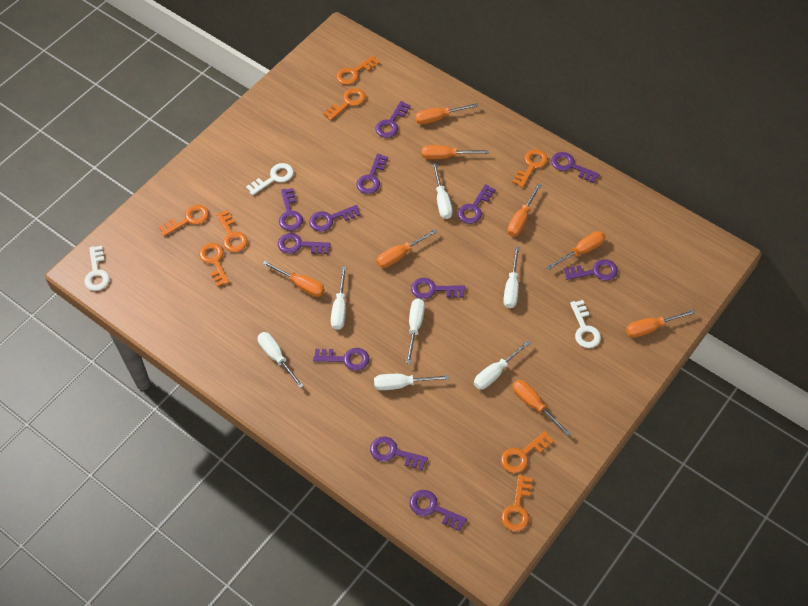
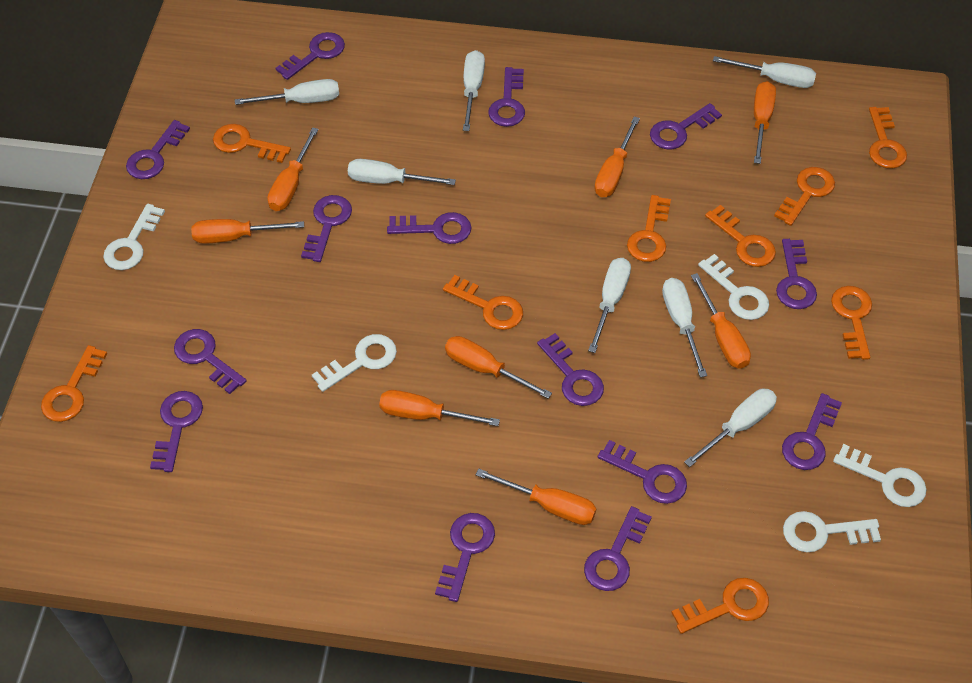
orange key: [159,205,209,236] [199,243,230,287] [216,210,248,252] [323,88,366,120] [336,56,380,85] [501,431,554,473] [501,475,533,531] [512,149,548,188] = 8 -> [41,345,107,422] [213,124,291,163] [443,275,523,330] [627,195,671,262] [671,578,769,634] [705,205,776,267] [774,167,835,226] [831,286,872,360] [869,107,907,169] = 9
purple key: [278,233,331,254] [279,188,303,231] [309,205,361,232] [313,348,369,371] [356,154,388,194] [370,437,428,470] [375,101,411,138] [410,490,467,531] [411,278,465,299] [458,184,496,224] [551,152,600,183] [564,259,618,281] = 12 -> [126,120,190,179] [150,391,203,472] [174,329,246,394] [276,32,345,80] [301,195,352,262] [387,212,472,244] [435,513,495,602] [488,67,525,127] [537,333,604,406] [584,506,652,591] [598,440,687,504] [650,103,722,149] [776,239,817,309] [782,393,842,470] = 14
white key: [84,246,109,291] [246,163,294,195] [570,300,601,348] = 3 -> [103,204,165,270] [312,334,397,392] [698,254,769,320] [783,511,881,552] [833,444,926,507] = 5

